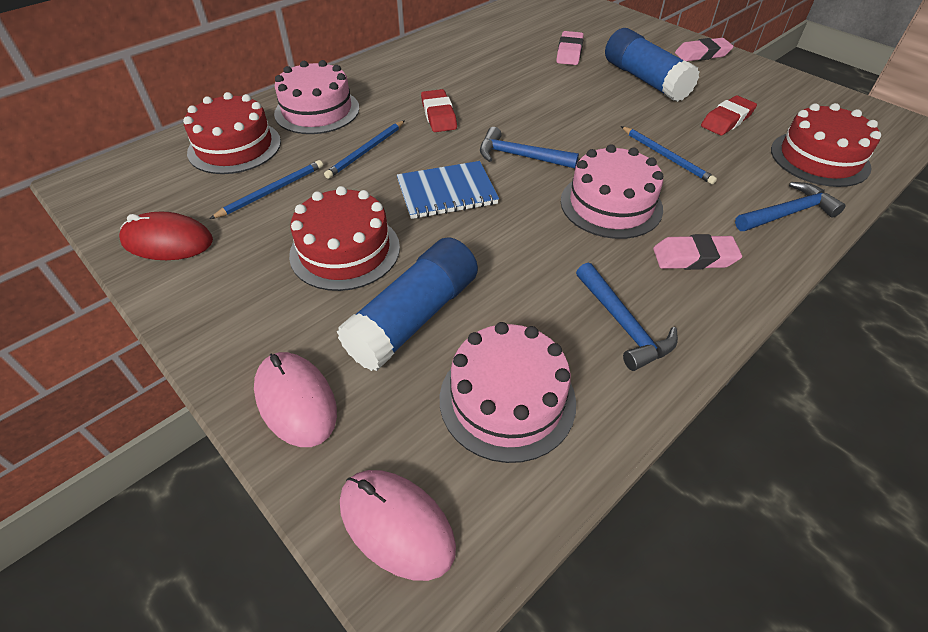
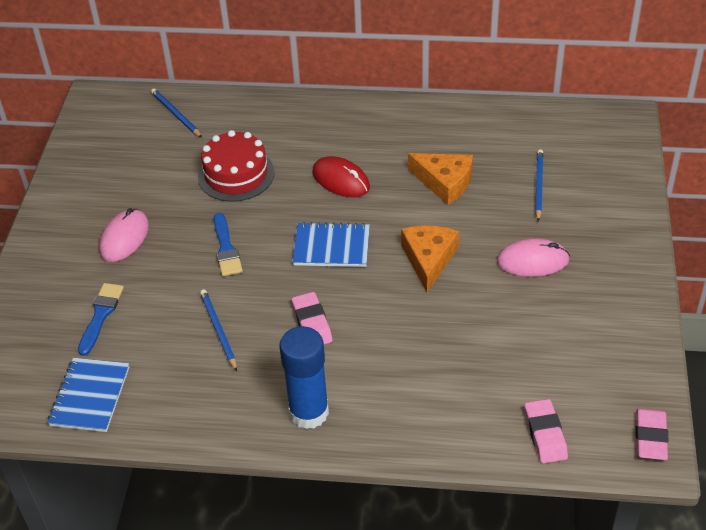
blue brush: none = 0 -> [78,283,124,356] [214,213,243,276] = 2
blue glue stick: [337,238,478,371] [605,28,700,102] = 2 -> [280,326,329,429] = 1
blue hammer: [480,127,579,169] [576,263,678,371] [735,182,845,231] = 3 -> none = 0
blue notebook: [397,161,499,219] = 1 -> [47,358,129,432] [292,222,370,267] = 2
orange cheese: none = 0 -> [401,226,459,292] [408,153,473,205] = 2
pink cake: [274,60,359,134] [440,322,576,463] [561,144,663,239] = 3 -> none = 0
red cake: [183,92,281,174] [289,186,400,291] [771,103,881,187] = 3 -> [198,130,275,202] = 1
red eraser: [421,89,457,132] [701,95,757,135] = 2 -> none = 0

